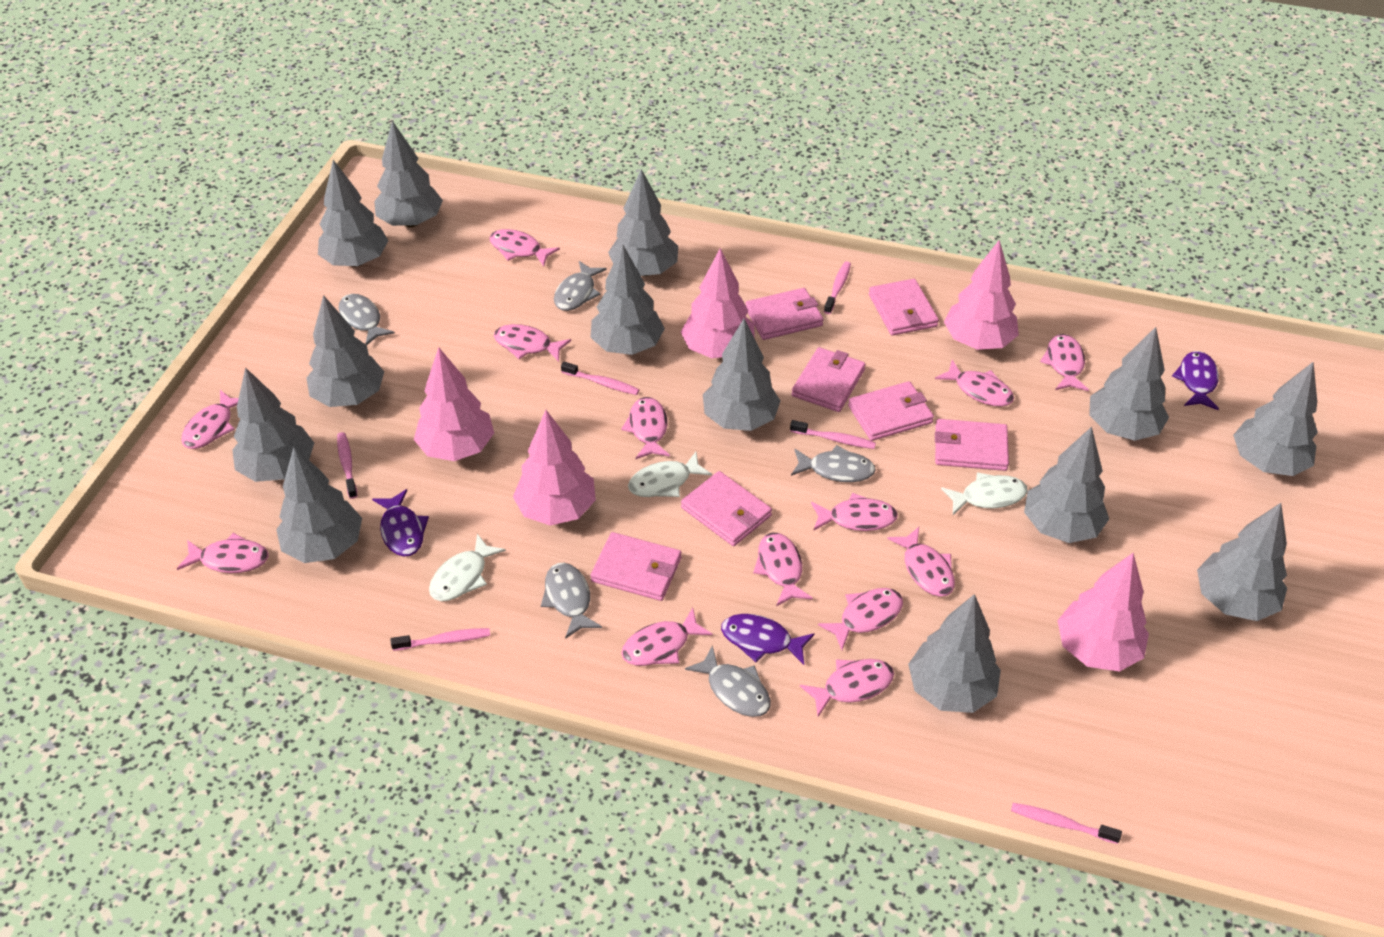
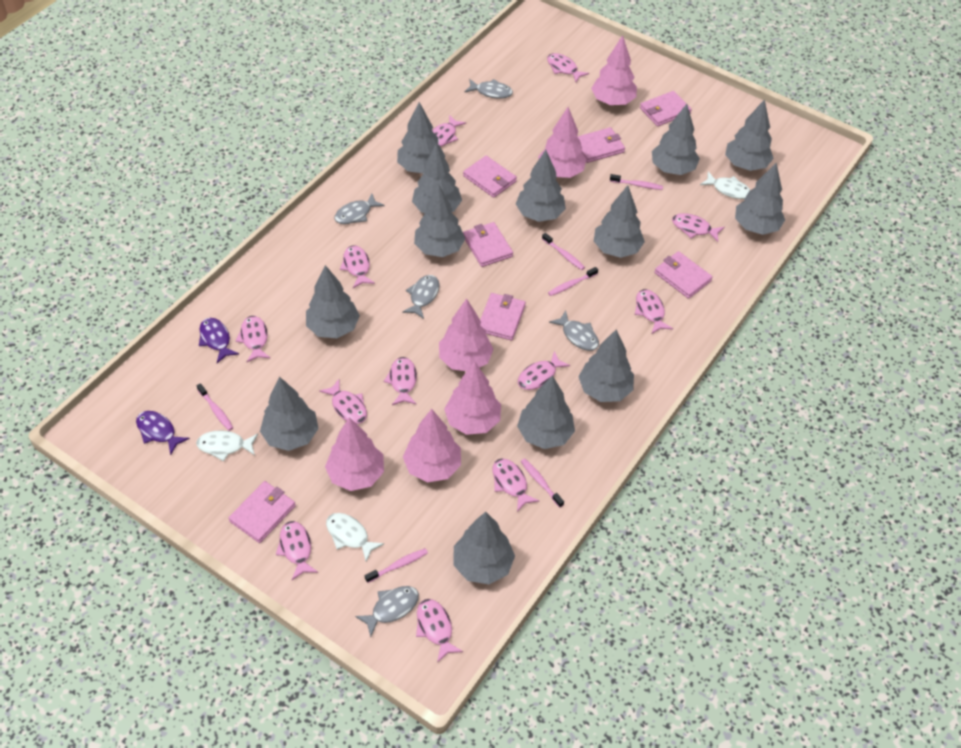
pink fish: [177,533,268,573] [181,390,239,449] [489,229,560,266] [494,324,571,362] [621,397,670,459] [621,608,713,666] [753,533,813,606] [800,659,894,717] [811,493,898,531] [818,588,903,650] [887,527,955,597] [935,360,1014,407] [1040,334,1089,391] = 13 -> [236,316,271,362] [276,521,318,580] [319,379,367,424] [340,245,375,288] [384,357,417,405] [416,599,463,663] [432,115,466,147] [492,458,539,512] [518,351,570,390] [547,53,589,82] [635,289,673,334] [672,213,725,242] = 12
pink tree: [414,347,494,461] [513,410,596,526] [681,248,755,358] [944,240,1019,350] [1057,553,1149,671] = 5 -> [325,417,384,491] [403,409,461,482] [439,298,493,371] [444,362,501,435] [538,107,587,178] [591,35,637,105] = 6
purple fish: [372,489,429,556] [721,614,815,665] [1172,351,1219,410] = 3 -> [136,411,190,455] [199,318,239,363] = 2

